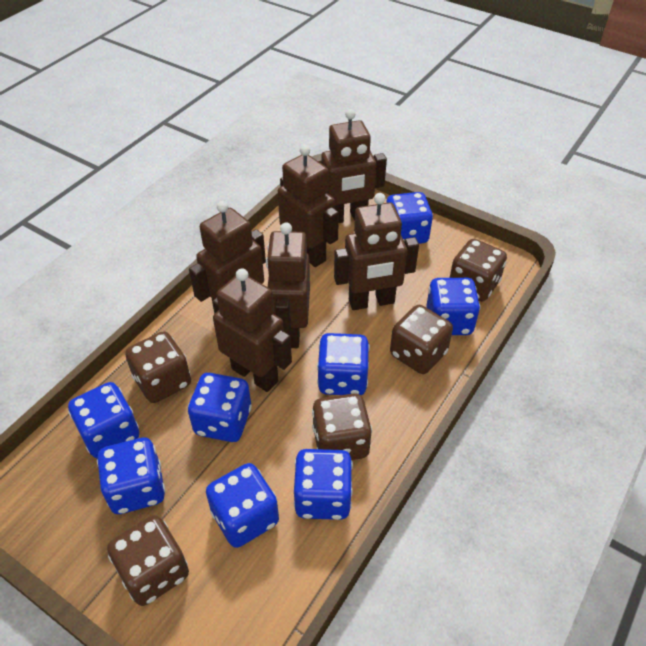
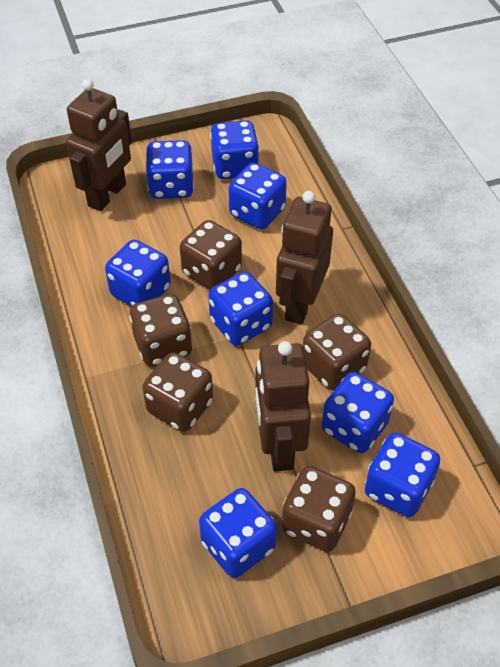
brown robot: [189,201,266,314] [213,268,292,392] [266,223,310,348] [278,145,339,267] [321,109,387,223] [334,193,419,310] = 6 -> [66,79,132,211] [255,341,311,472] [276,191,333,325] = 3

